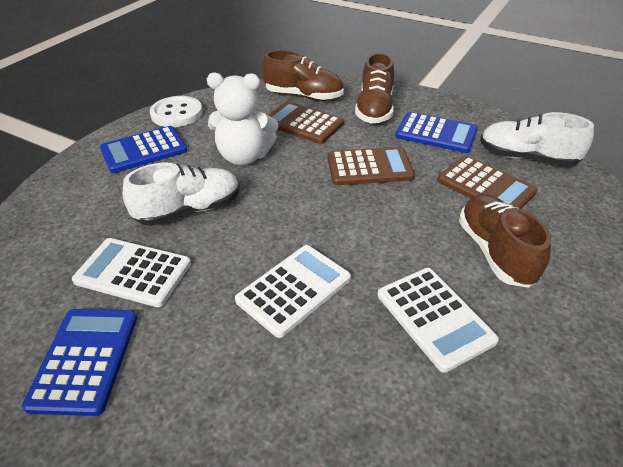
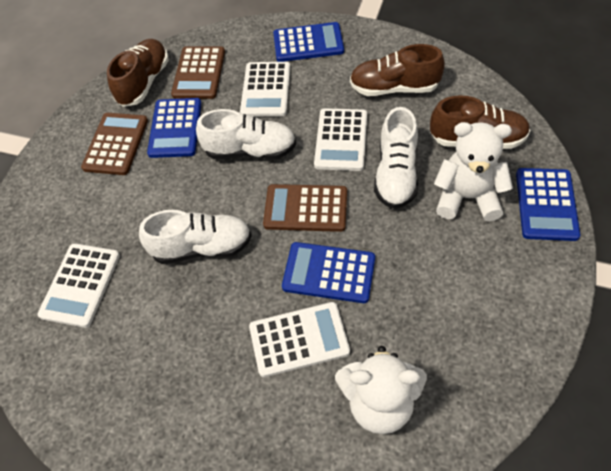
blue calculator: [22,309,137,416] [100,126,187,173] [395,112,478,153] = 3 -> [147,98,202,158] [273,22,344,62] [282,242,375,303] [516,168,581,241] = 4
white button: [150,96,203,127] = 1 -> none = 0
white calculator: [72,238,191,307] [235,245,351,338] [378,268,499,373] = 3 -> [37,243,120,328] [240,62,290,117] [249,302,350,377] [314,108,367,171] = 4
white shoe: [123,162,240,226] [480,112,594,167] = 2 -> [139,210,252,264] [196,109,296,159] [374,107,418,209] = 3
white teddy bear: [207,72,278,165] = 1 -> [335,346,427,434] [434,122,513,222] = 2

